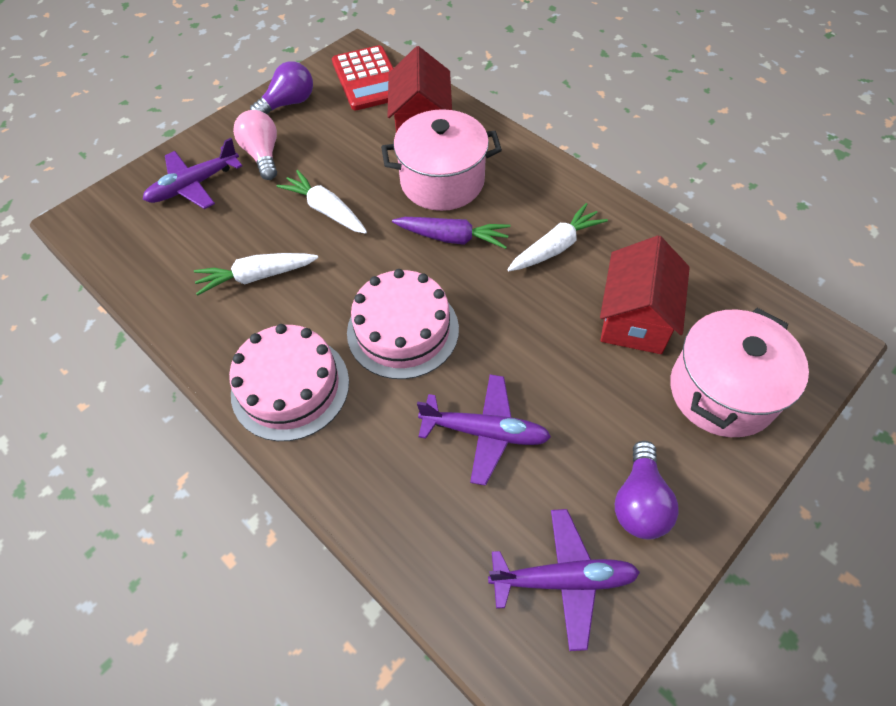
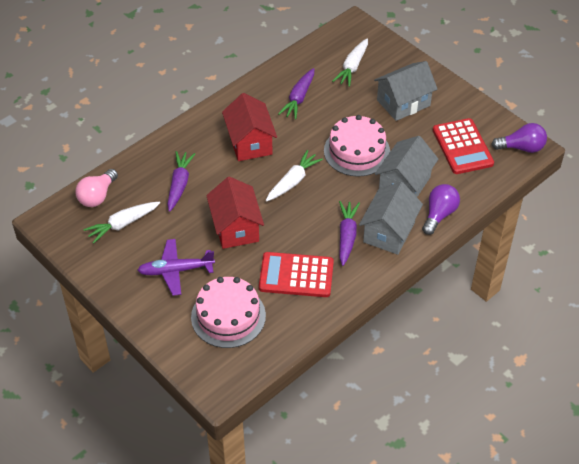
grey house: none = 0 -> [359,182,423,255] [374,61,437,121] [375,136,438,197] = 3
pink pot: [381,109,502,211] [670,308,809,437] = 2 -> none = 0
purple carrot: [392,217,511,249] = 1 -> [167,151,195,212] [278,68,314,120] [339,201,360,266] = 3
purple plane: [143,138,242,209] [417,374,551,486] [488,509,640,651] = 3 -> [138,239,215,296] = 1
red calculator: [332,45,393,110] = 1 -> [259,252,334,297] [433,118,494,174] = 2

